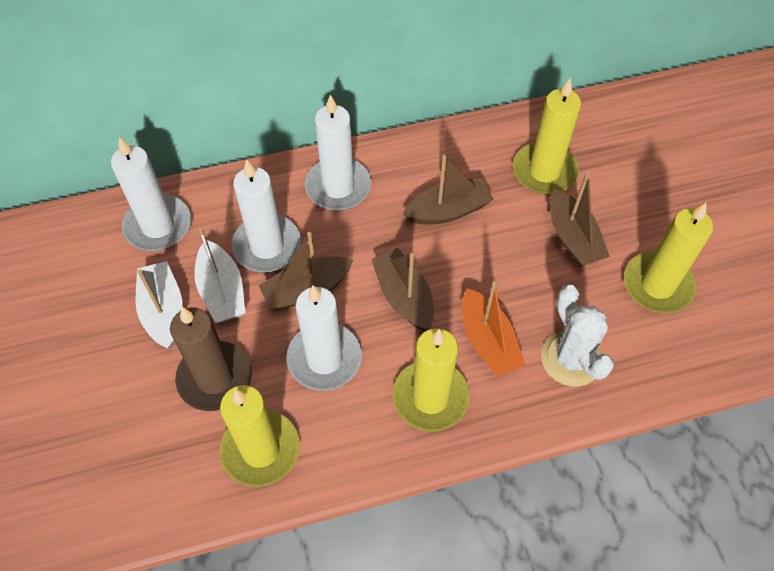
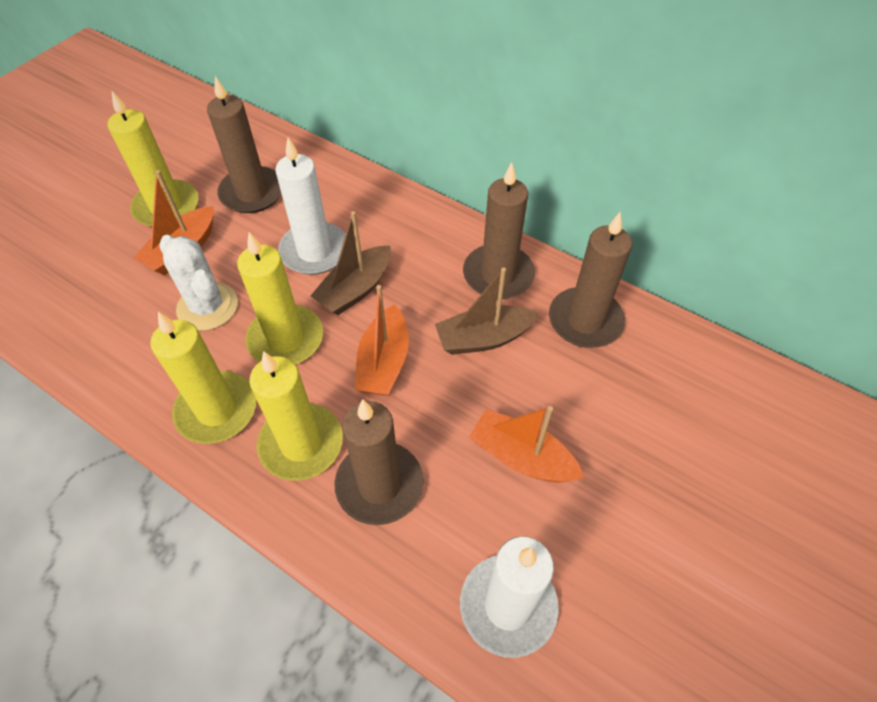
brown boat: [259,232,353,310] [371,248,434,331] [403,155,493,224] [550,172,610,267] = 4 -> [311,211,391,315] [435,267,539,355] = 2
brown candle: [170,307,252,411] = 1 -> [207,76,281,213] [334,399,423,525] [463,162,535,299] [549,212,632,348] = 4
orange boat: [462,281,526,377] = 1 -> [133,170,214,275] [355,285,409,396] [469,406,584,483] = 3
white boat: [135,261,183,349] [194,228,245,323] = 2 -> none = 0
white candle: [111,137,191,251] [232,159,301,272] [286,285,362,391] [305,95,371,210] = 4 -> [275,137,345,275] [460,537,559,658] = 2

